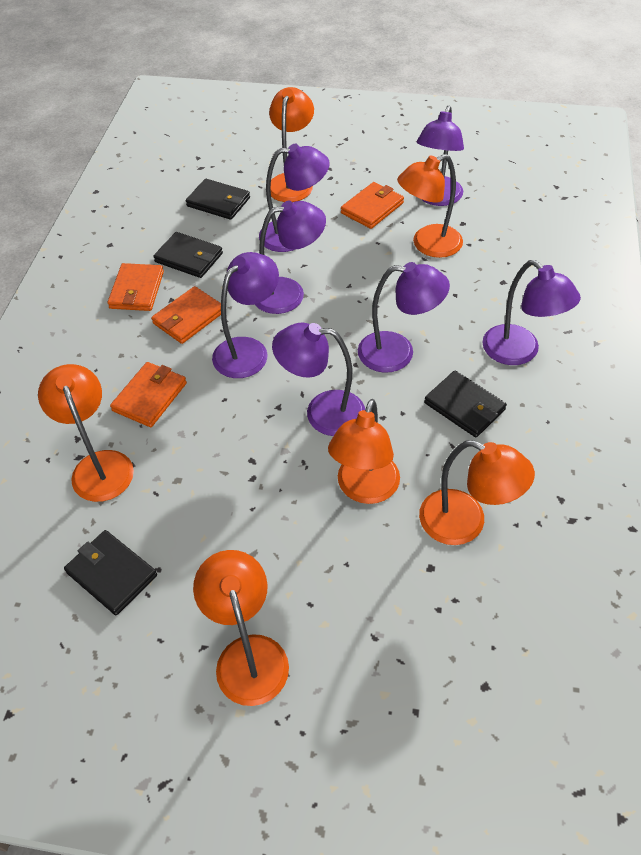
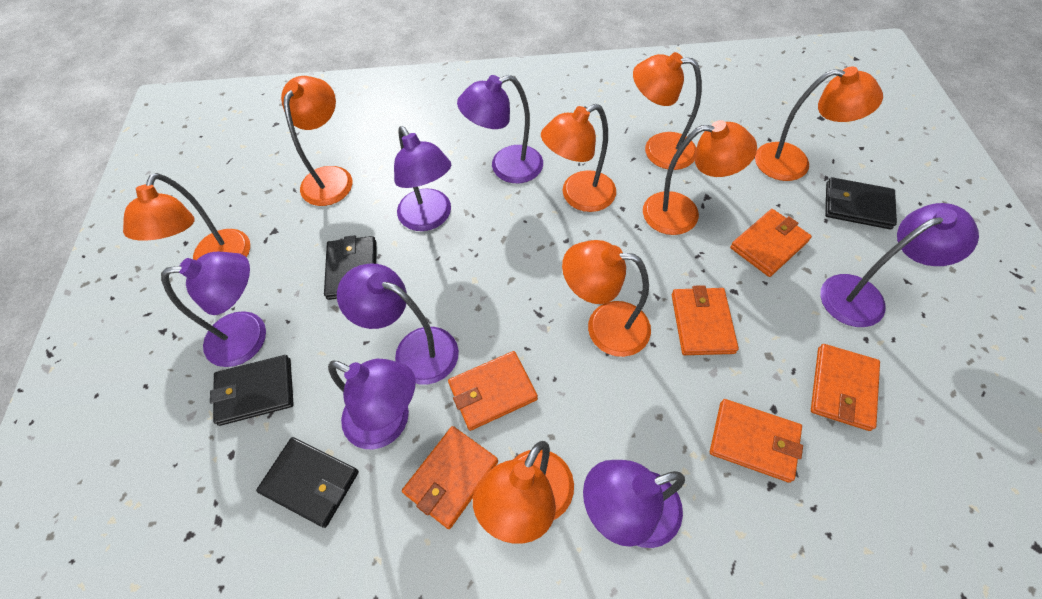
orange lamp: [38,364,134,502] [193,550,289,706] [269,87,314,202] [328,399,400,504] [397,154,463,258] [419,440,535,545] = 6 -> [123,173,250,260] [281,76,353,206] [473,441,574,544] [541,104,616,212] [562,240,651,357] [633,52,702,170] [643,120,757,235] [755,66,883,181] = 8
orange wallet: [107,263,164,311] [110,362,187,427] [151,286,221,344] [341,182,404,229] = 4 -> [402,426,498,529] [448,351,538,431] [672,285,739,355] [710,399,803,483] [730,209,812,277] [811,344,880,431] = 6

